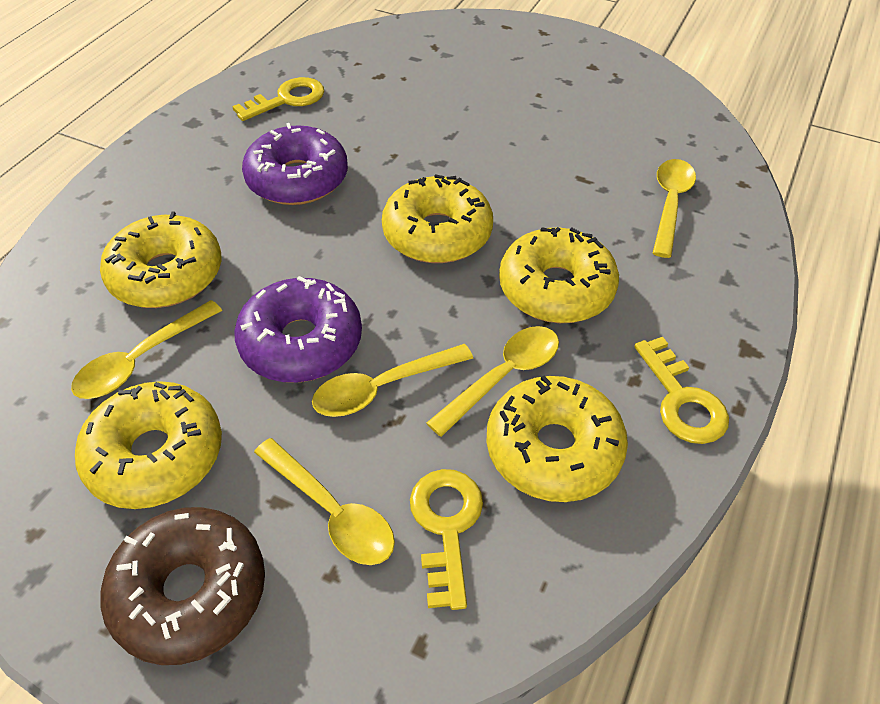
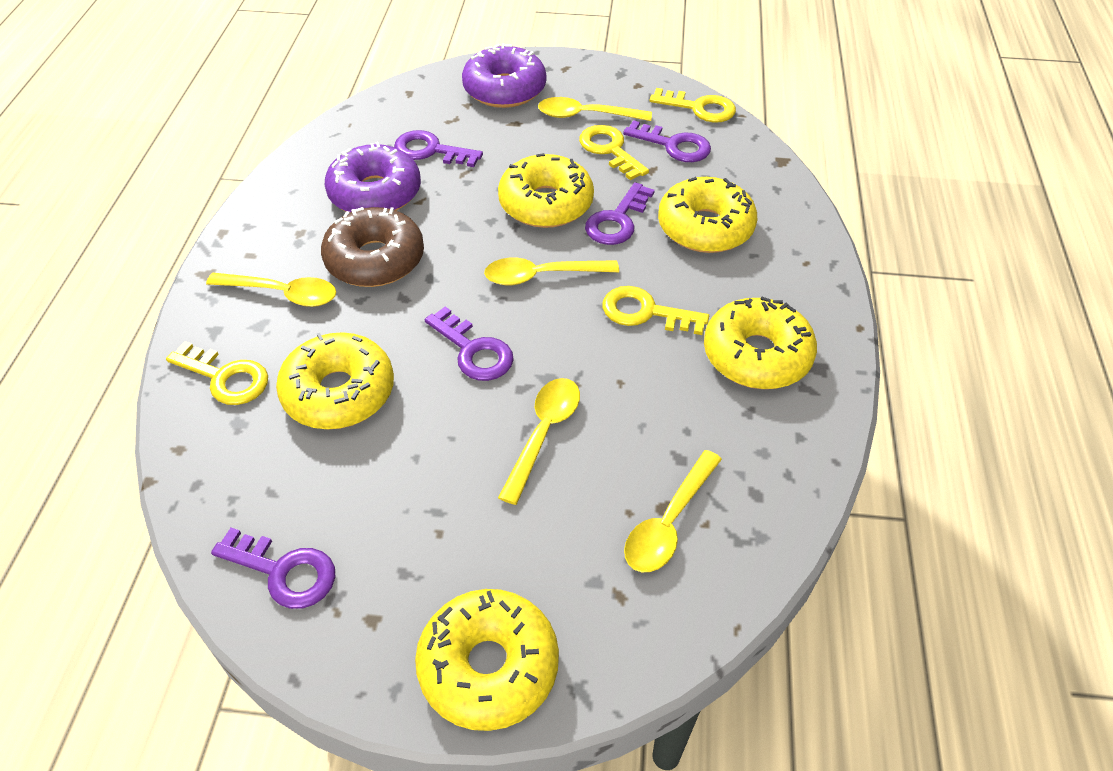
purple key: none = 0 -> [211,528,335,609] [394,130,483,167] [425,306,514,381] [585,182,655,245] [623,120,711,162] = 5
yellow key: [232,77,324,121] [410,469,483,610] [634,337,729,444] = 3 -> [166,341,268,405] [579,125,649,180] [602,286,709,335] [649,88,736,123] = 4

